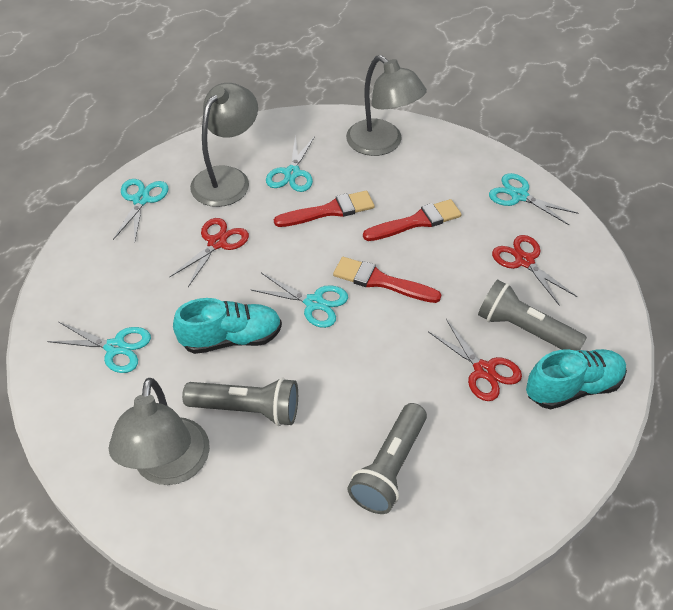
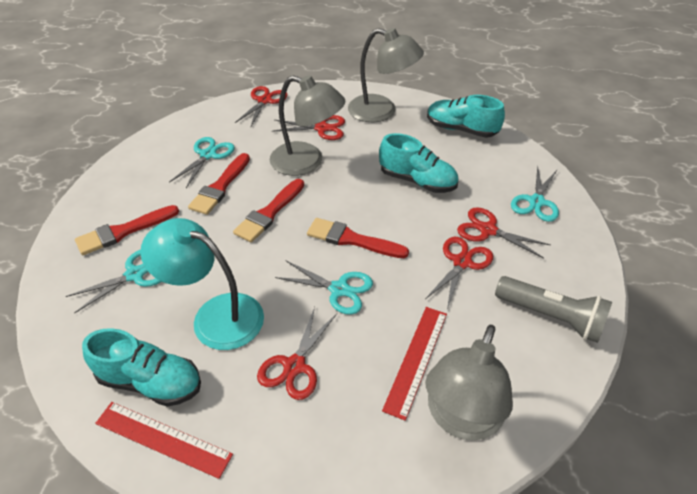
grey flashlight: [182,377,298,426] [347,403,427,514] [478,279,587,351] = 3 -> [495,276,612,343] = 1
red brush: [274,191,375,227] [333,257,441,303] [363,199,462,241] = 3 -> [75,205,179,255] [188,153,250,215] [233,179,304,242] [307,218,409,258] = 4
red ruler: none = 0 -> [95,402,233,479] [382,307,447,421] = 2
red scissors: [169,218,249,287] [428,319,522,401] [492,235,577,306] = 3 -> [235,86,288,126] [257,307,337,400] [273,115,345,140] [425,237,493,309] [457,207,550,259] = 5
turquoise lamp: none = 0 -> [140,218,264,350] = 1
turquoise scissors: [47,322,151,373] [113,179,168,240] [250,273,348,328] [266,134,315,192] [489,173,578,225] = 5 -> [66,250,162,313] [169,137,235,188] [275,261,373,315] [511,166,559,222] = 4
turquoise shoe: [173,298,282,354] [526,349,627,409] = 2 -> [82,328,201,407] [379,133,458,193] [427,95,505,138] = 3

